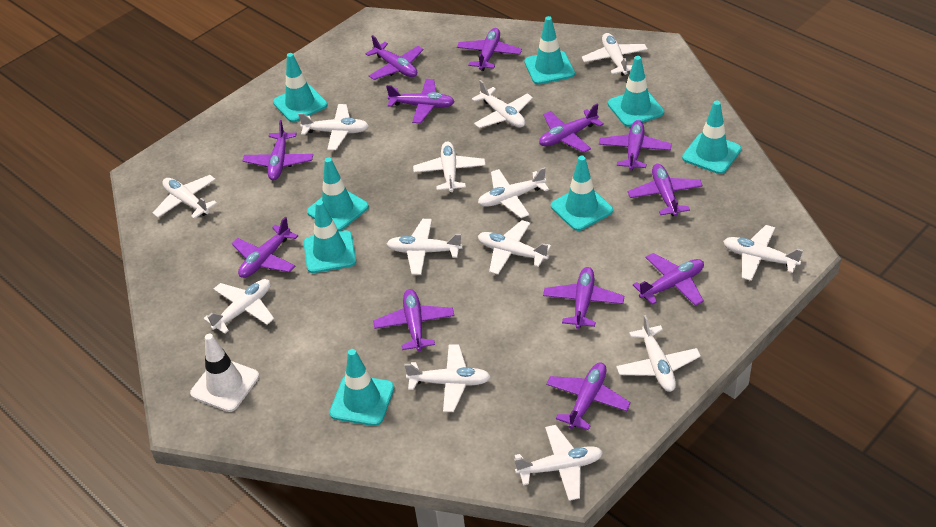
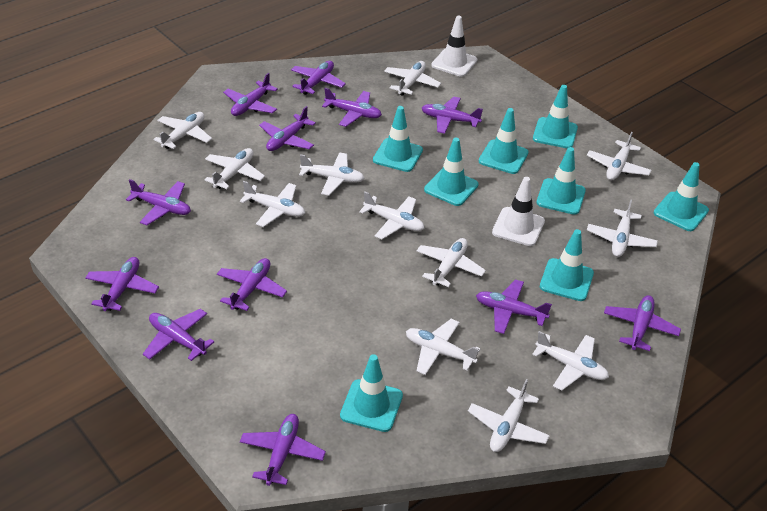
white plane: [153,175,217,219] [203,279,274,334] [298,104,369,150] [387,219,463,275] [404,344,491,412] [413,141,485,192] [472,80,533,128] [478,167,549,218] [478,220,551,275] [514,425,603,501] [582,33,648,76] [616,315,701,392] [723,225,803,281] = 13 -> [153,112,212,149] [204,148,265,189] [240,181,305,227] [299,152,364,196] [359,191,424,239] [384,61,441,96] [406,319,481,375] [417,238,486,287] [468,379,550,452] [532,331,609,391] [587,132,651,181] [587,199,658,257] = 12
white traffic cone: [190,334,259,412] = 1 -> [431,16,477,77] [492,177,545,246] = 2

